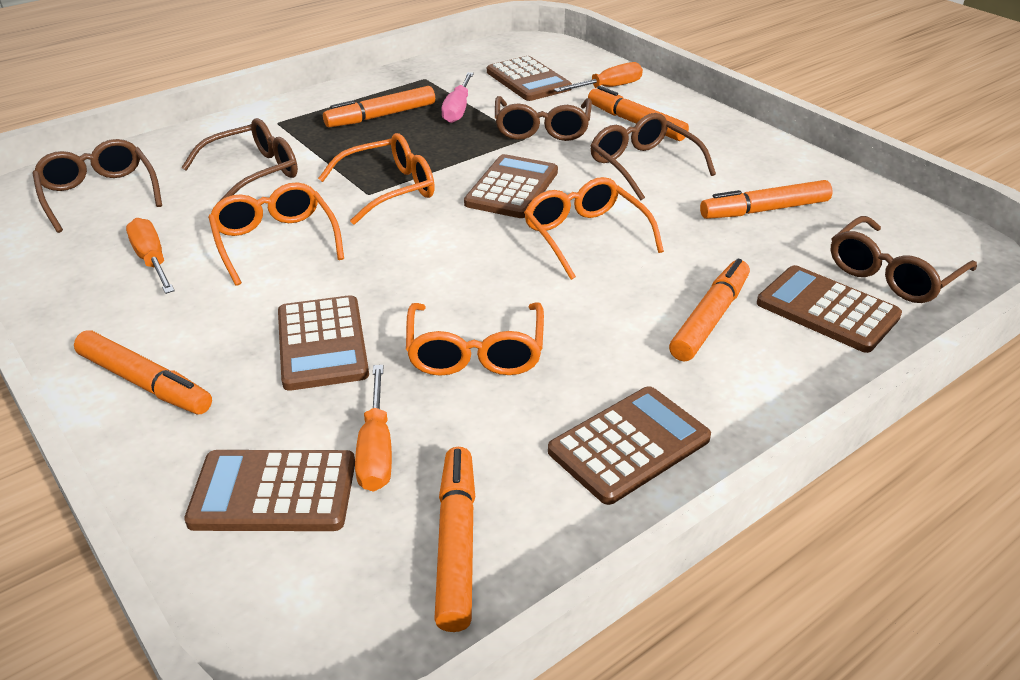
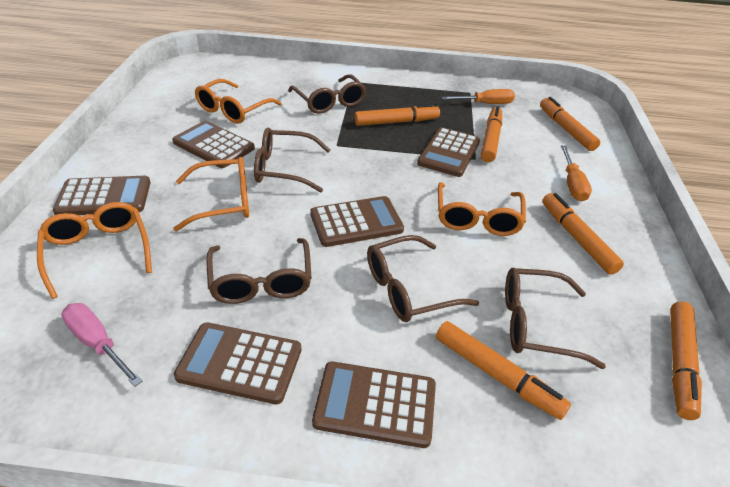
orange screwdriver: [126,218,174,294] [355,365,392,492] [554,62,643,92] = 3 -> [442,89,515,104] [561,146,592,201] = 2

